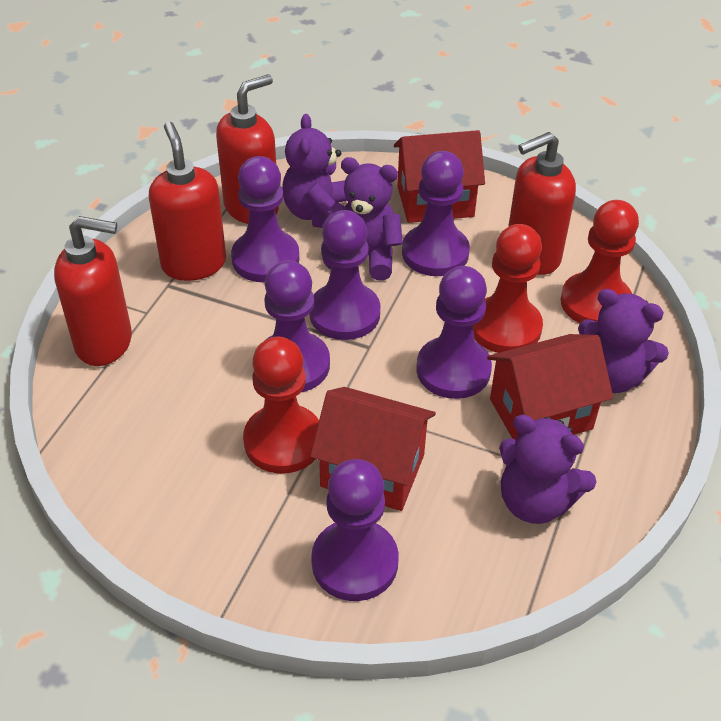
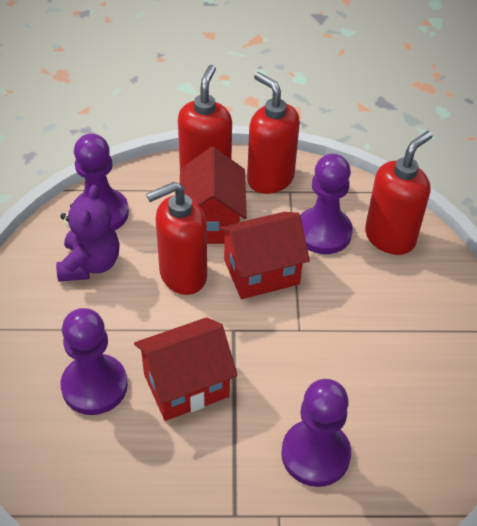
purple pawn: [231,156,300,283] [264,260,330,393] [309,210,381,340] [311,459,399,601] [402,151,470,276] [416,266,492,399] = 6 -> [61,308,128,415] [73,133,129,231] [281,379,351,487] [300,154,353,254] = 4
purple teddy bear: [282,114,347,228] [322,157,403,280] [499,415,596,524] [578,289,669,393] = 4 -> [56,185,120,282] = 1
red pawn: [243,337,319,474] [473,224,543,353] [560,200,639,323] = 3 -> none = 0

